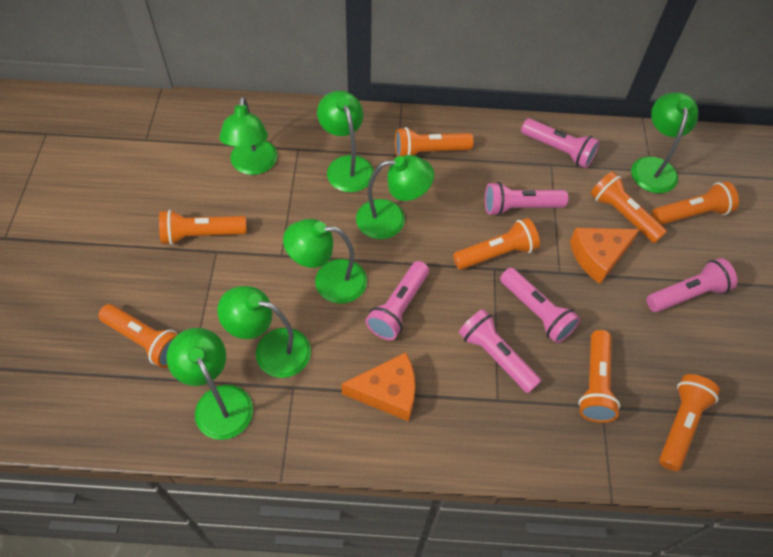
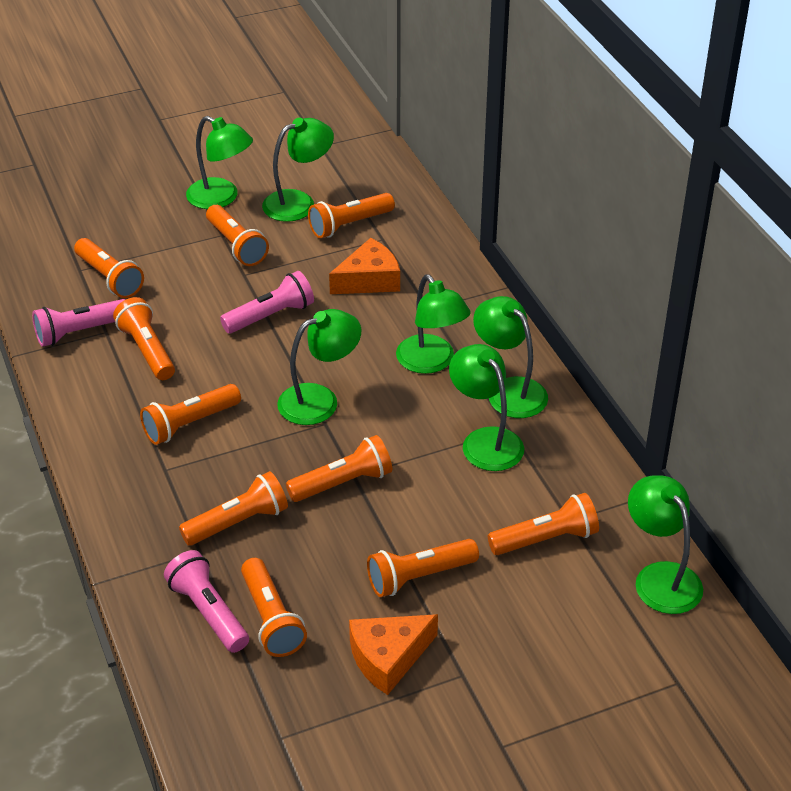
orange flashlight: [98,304,178,368] [159,210,247,245] [395,127,474,157] [453,218,540,270] [578,330,620,423] [590,171,667,243] [652,181,739,225] [659,374,720,471] = 8 -> [74,238,144,298] [113,297,175,380] [140,384,241,445] [179,471,288,546] [206,205,269,266] [241,558,307,657] [286,435,392,502] [308,193,395,238] [367,539,479,597] [488,493,599,555] = 10
pink flashlight: [366,261,429,340] [459,309,541,393] [485,182,568,216] [500,268,580,343] [521,118,600,168] [647,258,738,312] = 6 -> [32,299,126,347] [164,550,249,653] [220,271,314,334] = 3

